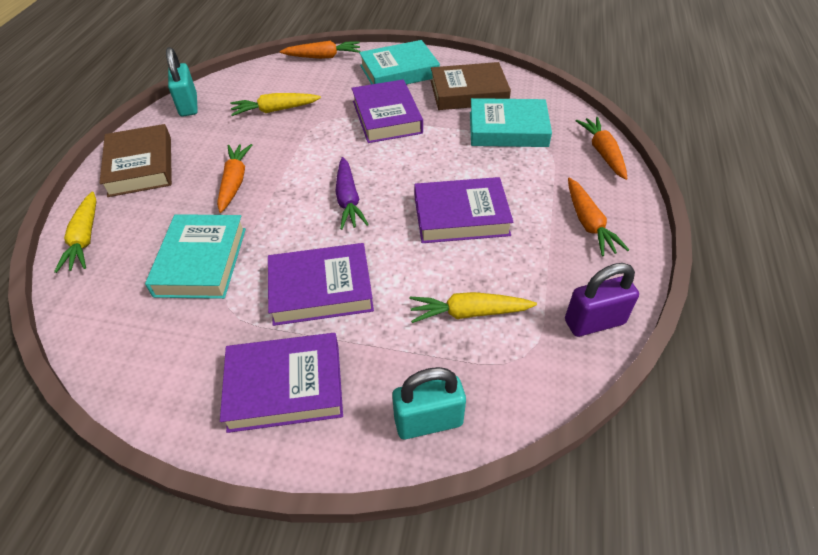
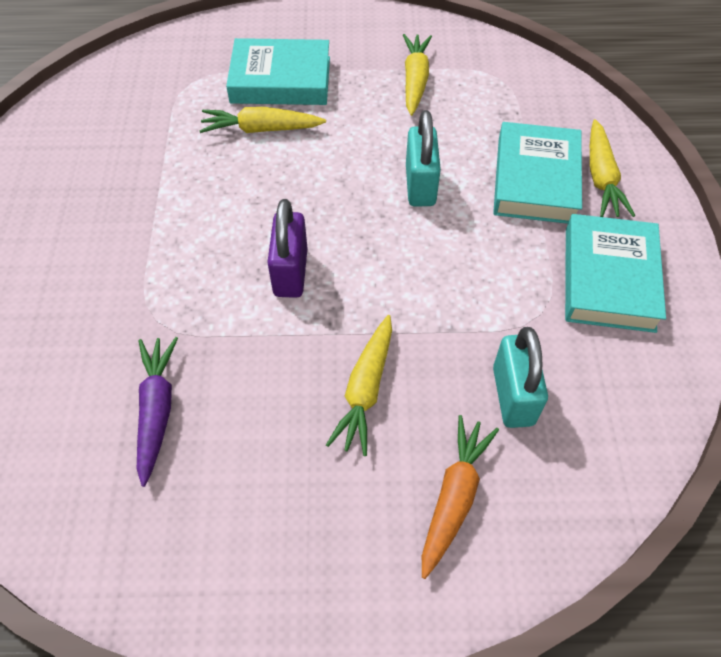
brown book: [100,124,172,197] [431,62,511,110] = 2 -> none = 0
orange carrot: [217,144,252,213] [280,41,361,59] [568,178,629,256] [575,117,627,180] = 4 -> [422,415,499,579] = 1
purple book: [220,333,343,433] [268,243,374,326] [351,79,423,143] [414,177,513,243] = 4 -> none = 0
yellow carrot: [54,191,96,273] [231,93,321,116] [409,292,537,323] = 3 -> [199,107,326,133] [326,315,392,456] [403,34,432,116] [590,119,635,217] = 4

